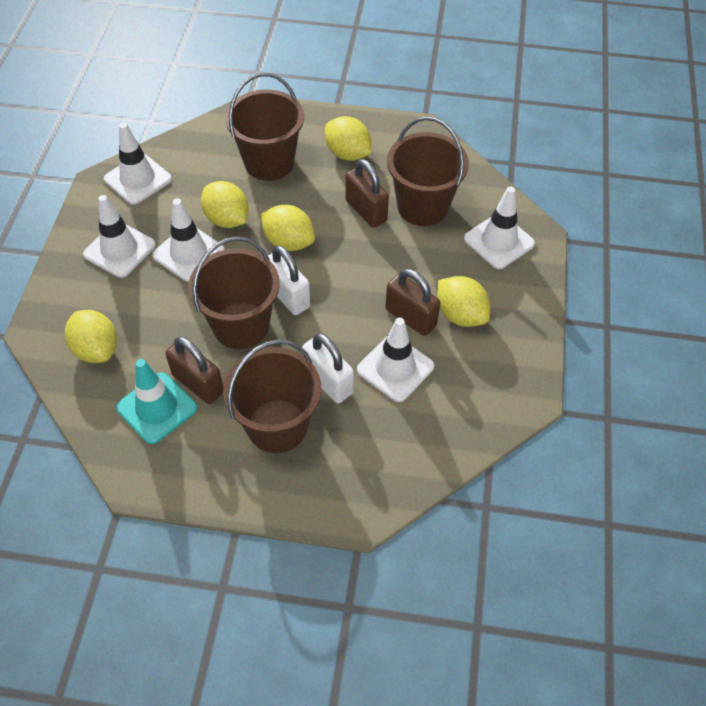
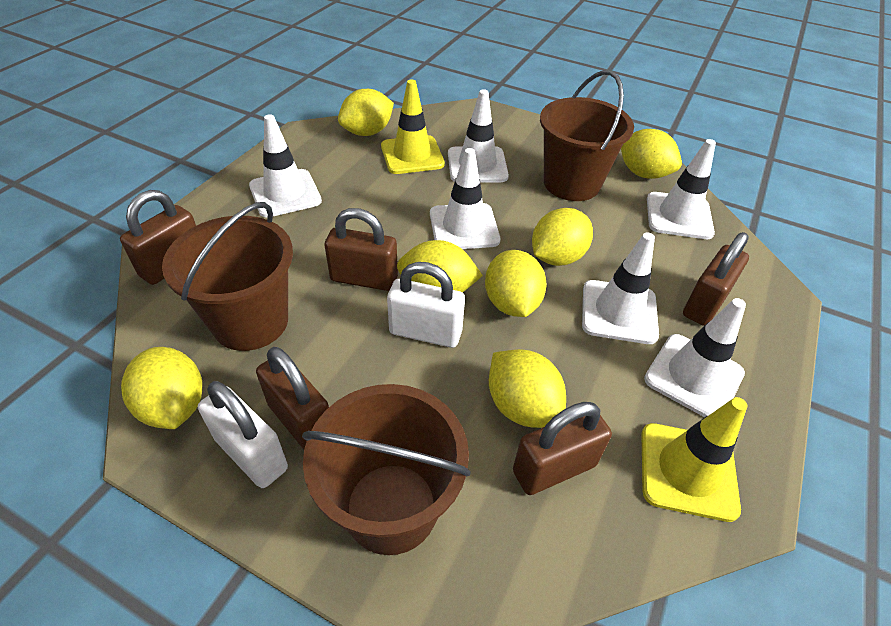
brown bucket: [189,236,280,349] [223,339,321,453] [225,73,304,181] [387,117,469,226] = 4 -> [162,202,293,351] [302,384,471,555] [540,70,634,201] = 3
brown padlock: [165,336,223,404] [345,159,389,228] [385,269,440,336] = 3 -> [120,190,196,285] [256,347,329,449] [325,208,398,291] [513,402,612,495] [683,232,749,326] = 5
turquoise traffic cone: [116,359,197,444] = 1 -> none = 0
white traffic cone: [83,195,156,278] [104,123,172,205] [152,198,225,282] [357,318,434,402] [464,186,535,269] = 5 -> [249,114,322,218] [430,148,500,249] [448,89,509,183] [582,232,659,344] [644,298,746,417] [647,139,716,239] = 6
yellow lemon: [65,310,117,363] [201,181,249,228] [260,205,315,251] [325,116,371,161] [437,276,490,327] = 5 -> [121,347,202,429] [338,89,394,136] [397,240,483,292] [485,250,546,317] [489,349,566,428] [532,208,593,266] [621,129,682,179] = 7
yellow traffic cone: none = 0 -> [381,79,445,174] [641,397,747,522] = 2

